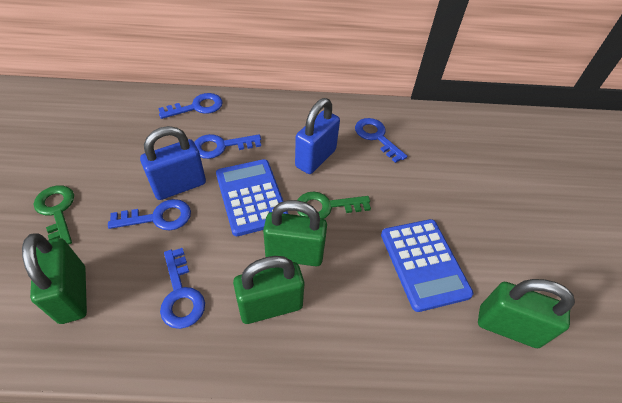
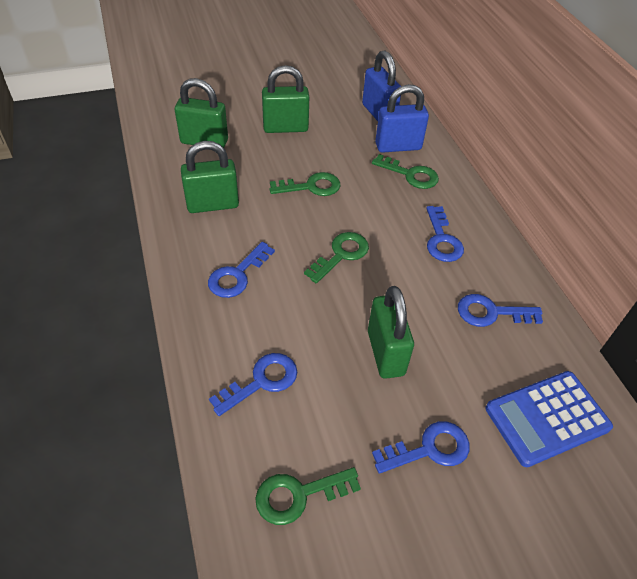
blue calculator: [216,159,288,236] [381,219,473,312] = 2 -> [485,371,613,467] = 1
green key: [34,185,74,245] [297,191,371,219] = 2 -> [255,467,361,525] [269,172,341,196] [304,232,369,284] [372,154,439,189] = 4

